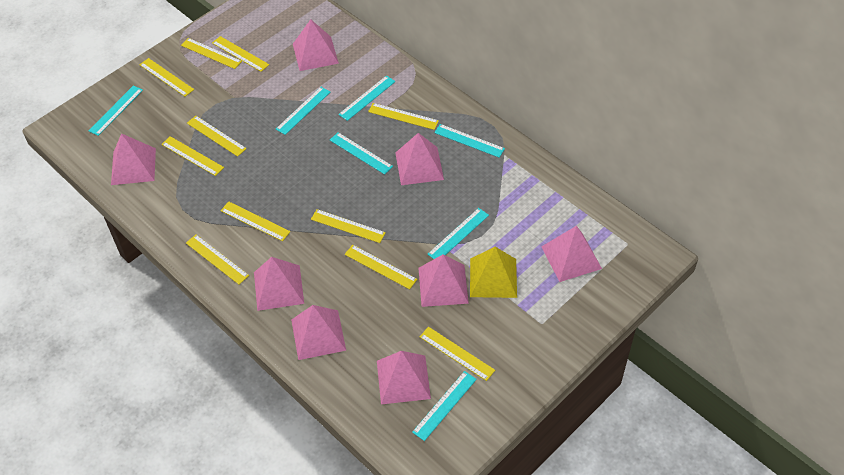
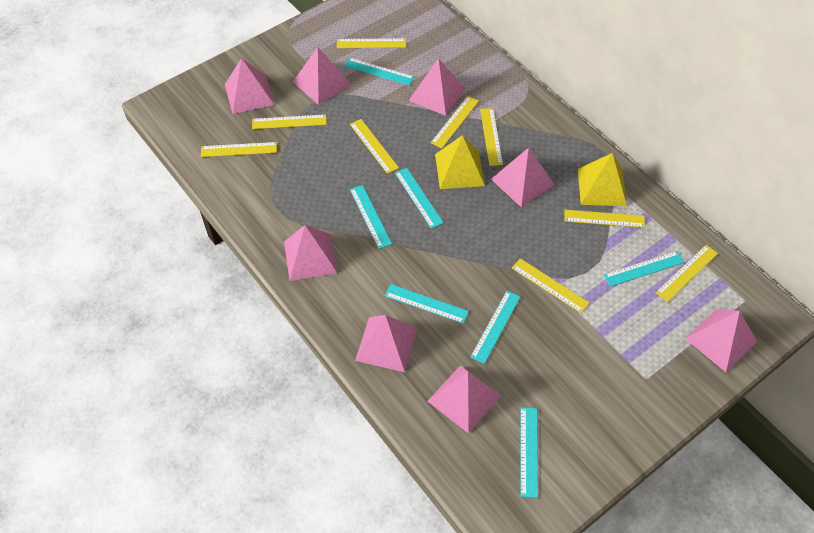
yellow pyramid: [470,247,517,298] = 1 -> [435,135,485,189] [578,153,627,206] = 2
yellow ruler: [139,58,194,97] [161,136,224,176] [181,38,242,69] [186,235,249,284] [187,116,247,157] [212,36,269,72] [221,201,290,241] [311,209,386,243] [345,245,417,289] [368,103,439,130] [420,327,495,381] = 11 -> [201,142,277,157] [252,114,327,129] [337,39,406,48] [350,119,399,174] [431,96,479,148] [480,108,503,166] [512,258,589,313] [564,210,645,228] [656,245,718,302] = 9

